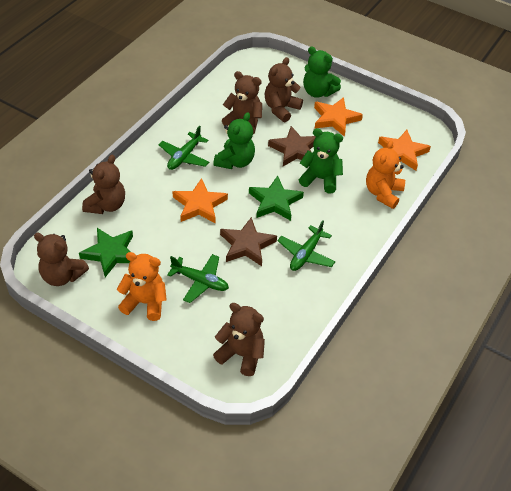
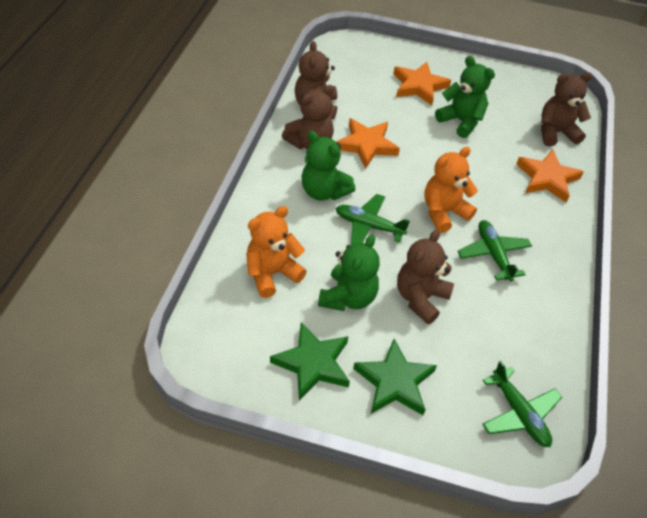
brown star: [220,217,277,266] [268,126,316,166] = 2 -> none = 0
brown teddy bear: [34,233,89,286] [82,155,125,214] [213,303,265,376] [222,71,262,134] [265,57,303,122] = 5 -> [282,85,334,149] [295,41,337,119] [397,230,454,324] [541,72,592,147] = 4

